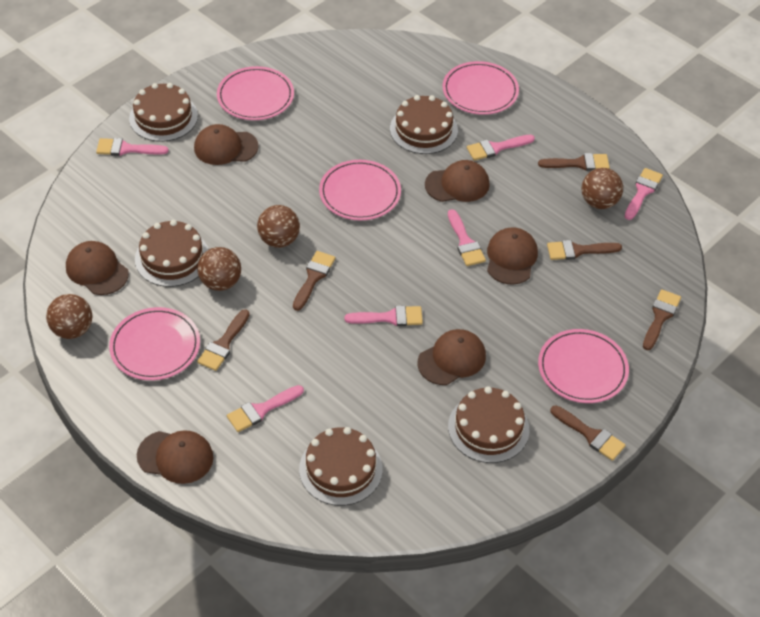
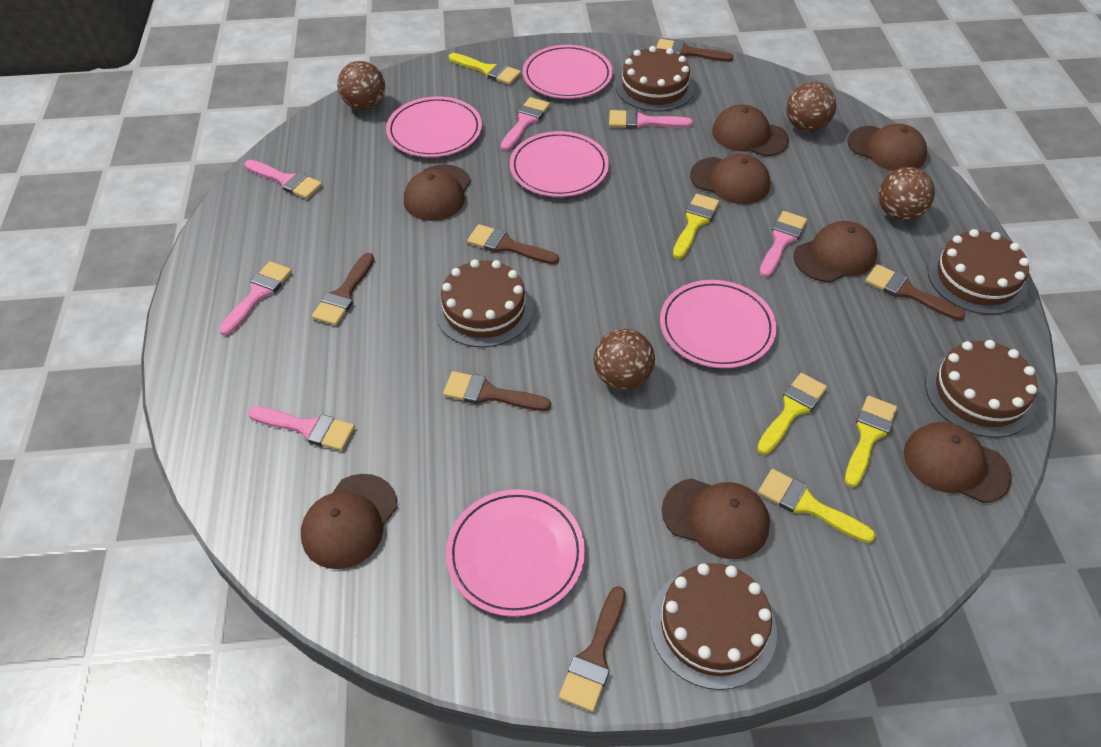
brown cap: [66,241,129,295] [137,430,213,484] [194,124,259,165] [417,329,486,385] [425,160,490,202] [487,227,538,285] = 6 -> [301,474,397,569] [404,164,471,221] [662,478,770,559] [690,154,771,204] [712,105,789,156] [793,221,878,282] [848,124,927,171] [904,422,1012,503] = 8
yellow brush: none = 0 -> [449,53,521,85] [673,194,720,259] [757,373,827,455] [758,469,876,543] [844,396,897,487] = 5

